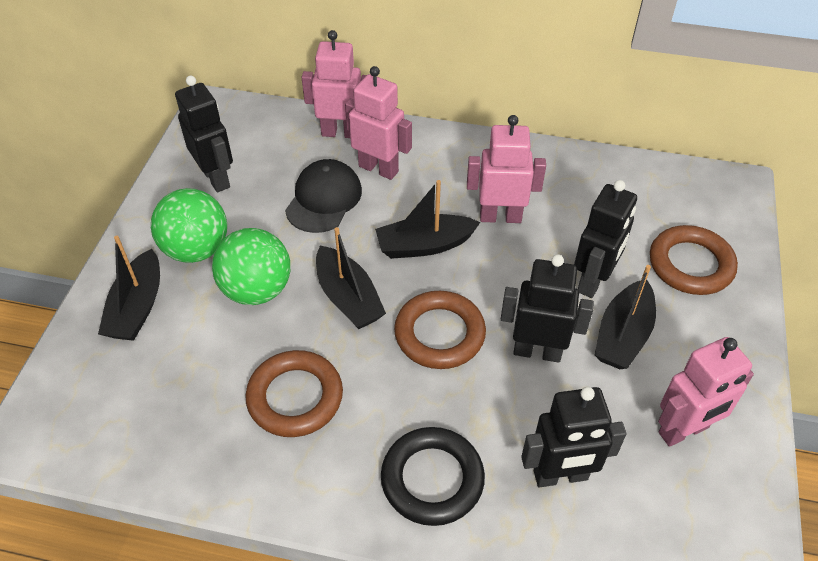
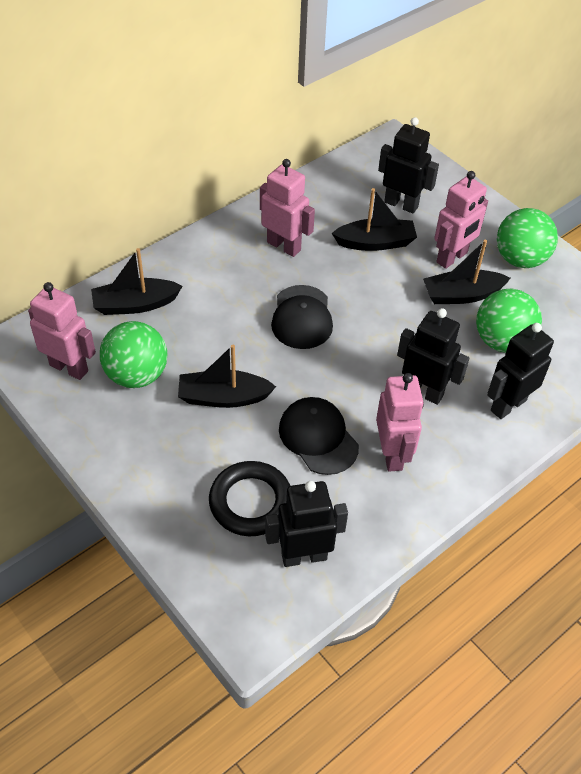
black cap: [285,159,362,233] = 1 -> [271,285,333,349] [279,397,359,475] = 2
brown ring: [245,350,343,437] [394,291,486,369] [650,225,738,295] = 3 -> none = 0
green ball: [151,188,227,263] [212,228,290,305] = 2 -> [100,321,167,388] [476,289,542,353] [497,208,558,268] = 3

